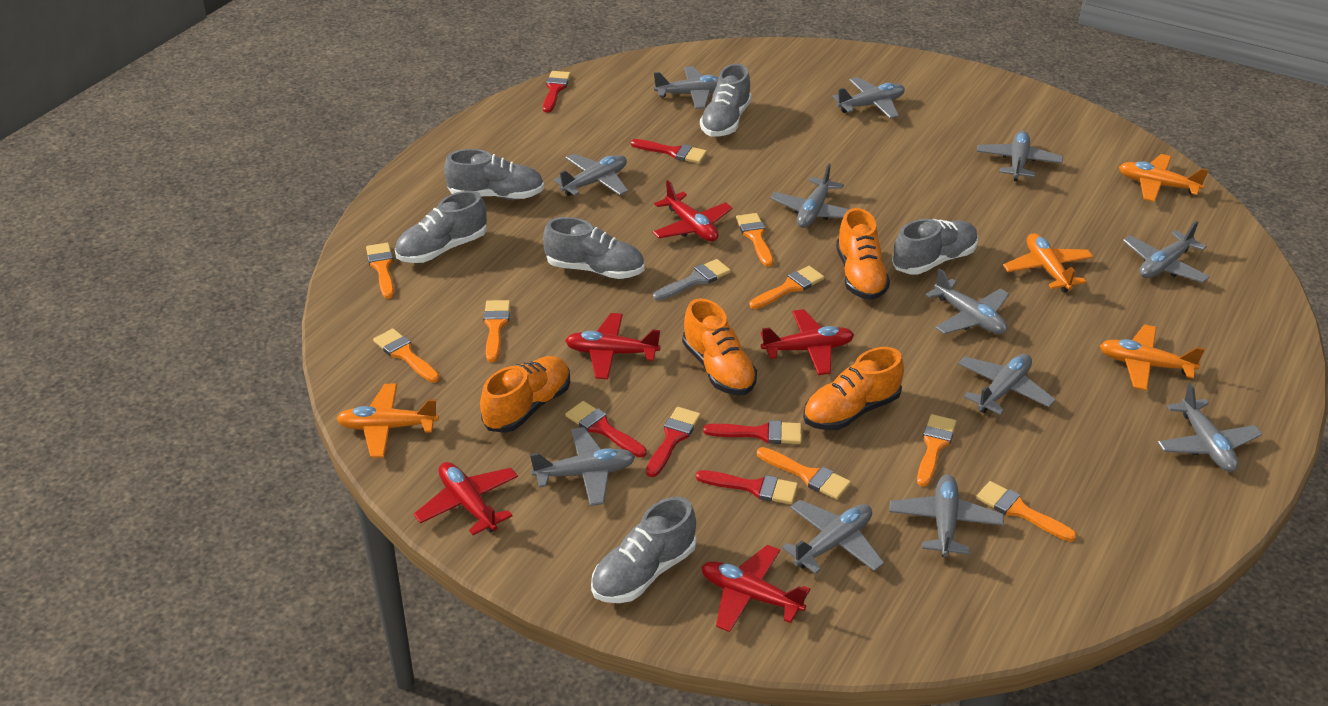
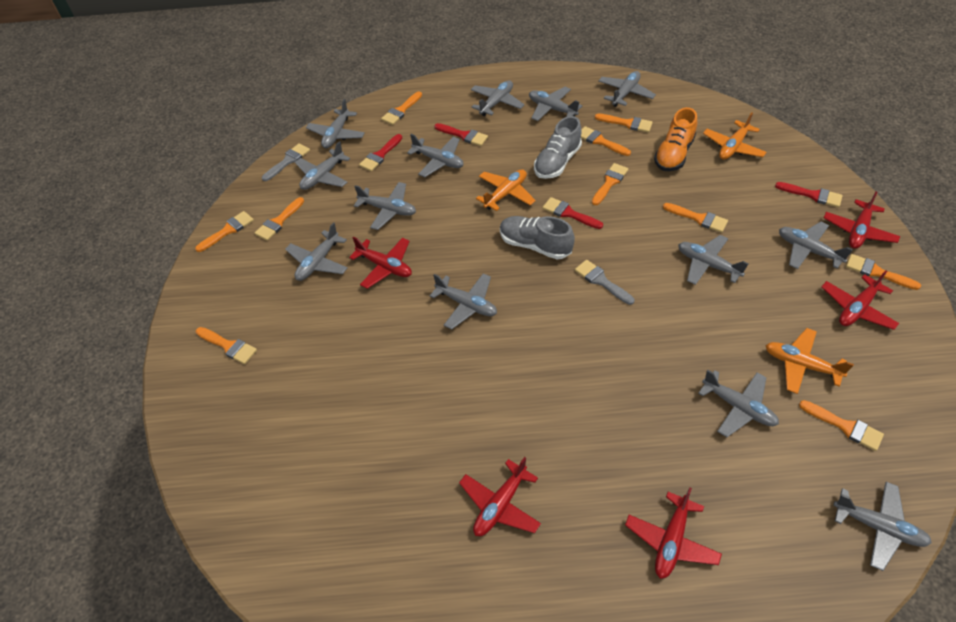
grey brush: [653,259,731,301] = 1 -> [262,143,310,181] [575,260,634,305] = 2
grey plane: [530,427,635,506] [553,154,628,196] [654,66,719,109] [770,164,849,228] [782,500,884,574] [832,77,905,119] [889,474,1004,557] [926,268,1009,334] [958,354,1055,415] [976,131,1063,181] [1123,221,1210,283] [1157,383,1262,472] = 12 -> [285,222,348,281] [295,141,350,190] [306,99,365,148] [354,182,416,230] [407,134,464,177] [430,273,497,330] [471,80,524,116] [529,87,582,121] [598,71,656,107] [678,235,749,285] [698,370,779,437] [779,222,853,269] [833,482,932,571] = 13
grey shoe: [395,191,487,263] [444,149,544,200] [543,217,644,279] [591,497,696,603] [700,63,751,137] [892,219,978,275] = 6 -> [500,216,575,259] [534,116,582,179] = 2
orange brush: [366,242,394,299] [373,328,440,383] [483,300,510,362] [736,213,773,267] [750,266,824,309] [757,447,851,500] [917,414,956,487] [976,481,1077,542] = 8 -> [195,211,254,252] [196,327,257,364] [255,197,304,241] [381,91,422,125] [581,126,631,156] [592,163,628,205] [595,114,653,133] [663,203,728,233] [799,400,884,451] [846,254,921,290] = 10
orange plane: [336,384,439,458] [1003,233,1094,293] [1100,324,1205,391] [1119,154,1209,202] = 4 -> [476,169,536,211] [703,112,767,160] [765,328,854,394] = 3
orange shoe: [480,356,570,433] [682,298,757,395] [803,347,904,430] [836,208,890,300] = 4 -> [654,107,697,171] = 1
red brush: [543,71,571,113] [565,401,647,458] [631,139,707,164] [646,407,701,477] [696,470,798,504] [703,420,802,444] = 6 -> [359,134,402,171] [434,123,488,146] [542,197,603,229] [775,182,843,208] = 4

